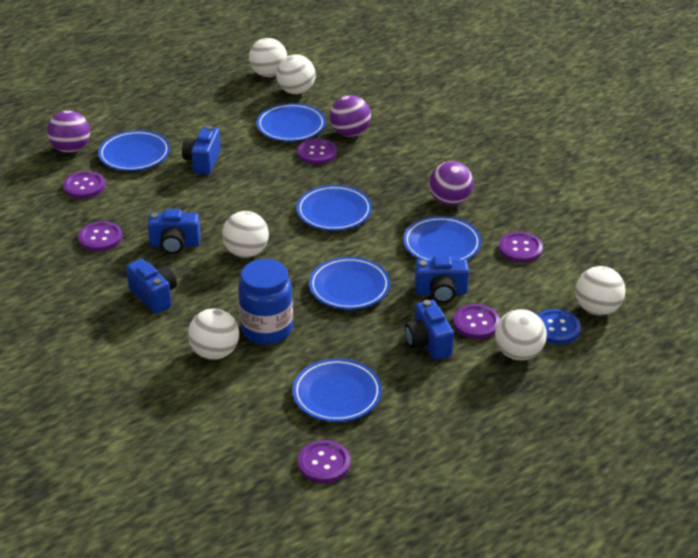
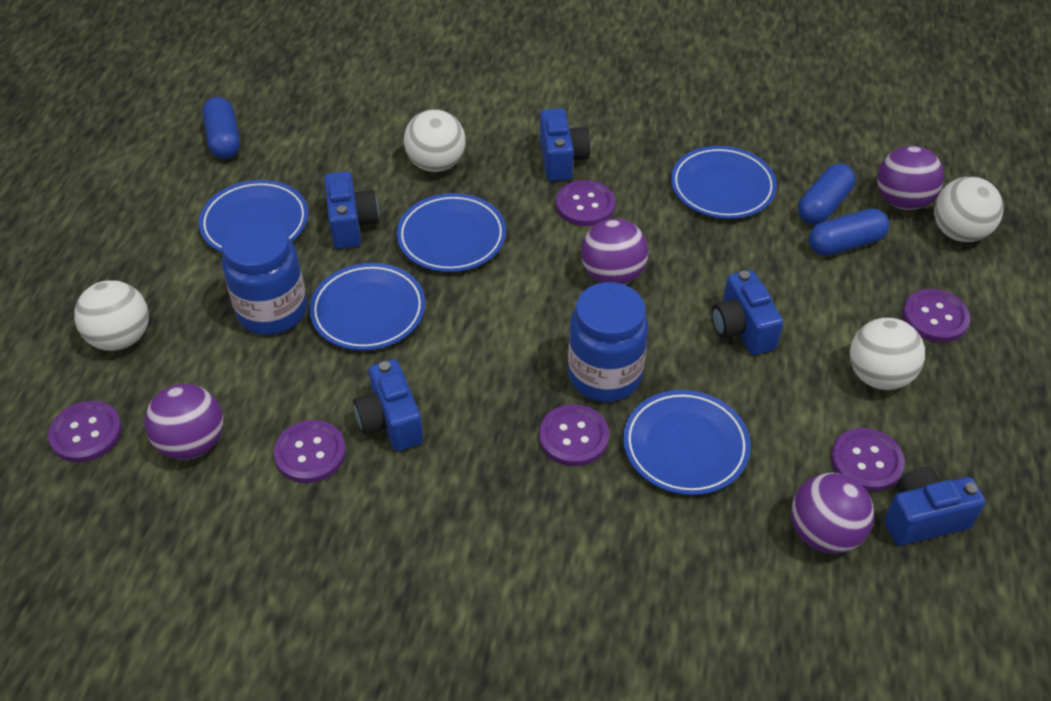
blue button: [537,309,581,344] = 1 -> none = 0
blue capsule: none = 0 -> [202,97,240,159] [798,164,855,225] [809,209,889,256] = 3
blue jar: [238,259,293,344] = 1 -> [222,219,307,335] [568,282,648,402] = 2
blue plate: [98,130,170,171] [257,103,326,142] [292,359,382,422] [297,185,372,231] [309,257,390,309] [403,216,481,260] = 6 -> [199,180,308,253] [309,263,425,351] [397,193,506,272] [623,390,751,495] [671,146,777,219] = 5
purple ball: [47,111,90,153] [330,95,371,137] [429,161,474,206] = 3 -> [144,384,224,460] [581,218,649,285] [791,473,874,554] [877,146,944,210] = 4
white ball: [188,309,239,360] [222,211,269,258] [249,38,287,77] [276,54,316,94] [495,309,547,360] [575,266,626,315] = 6 -> [74,280,149,351] [404,109,466,172] [850,318,925,390] [934,177,1004,242] = 4

